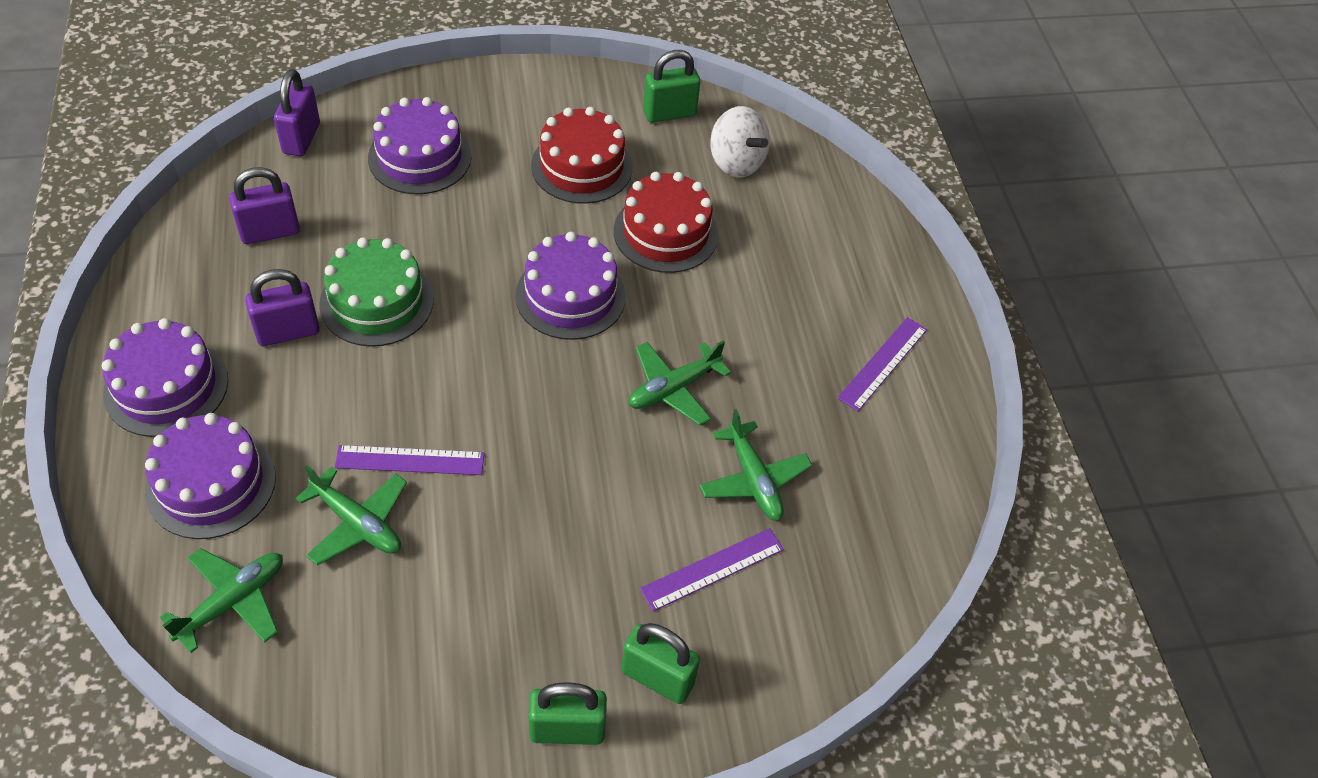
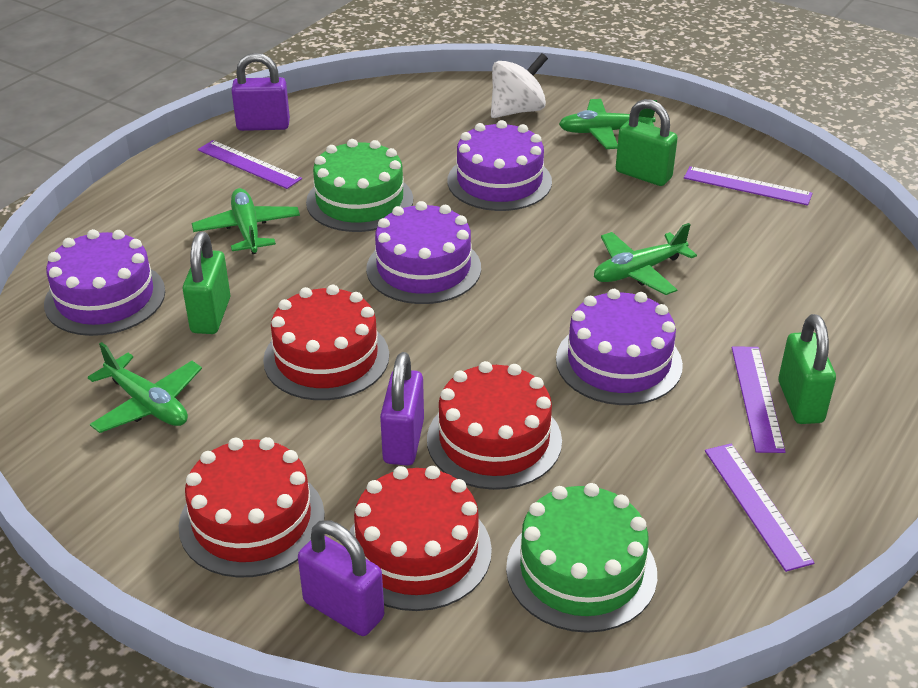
green cake: [319,237,434,347] = 1 -> [306,139,413,232] [506,483,657,633] = 2
purple ruler: [335,445,484,475] [640,528,784,611] [838,317,927,411] = 3 -> [198,140,302,189] [684,166,813,206] [705,444,814,572] [732,346,786,453] = 4
red cake: [531,107,633,204] [614,172,718,273] = 2 -> [179,437,325,578] [263,285,389,400] [349,466,492,611] [427,361,562,490] = 4

